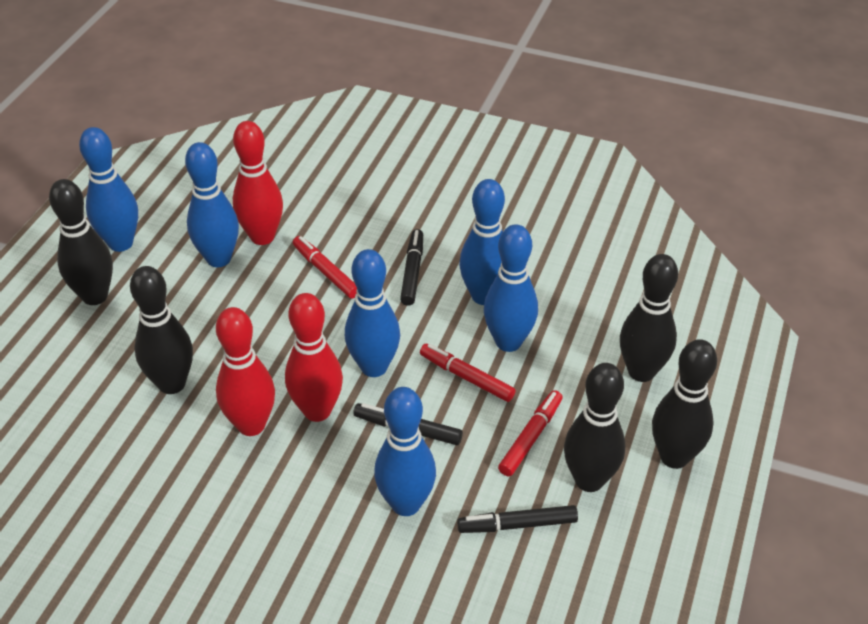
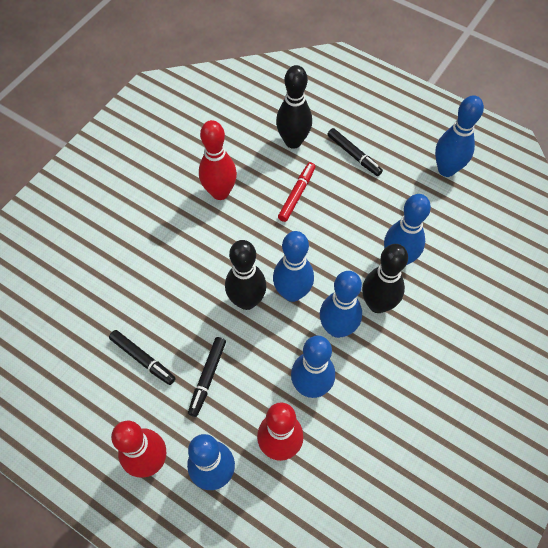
black bowling pin: [49,179,113,305] [130,266,193,394] [564,363,625,492] [620,254,678,382] [652,339,717,469] = 5 -> [225,240,266,310] [276,65,312,149] [362,244,408,313] = 3
red marker: [293,236,357,299] [420,344,516,402] [498,390,563,476] = 3 -> [278,162,316,222] = 1

